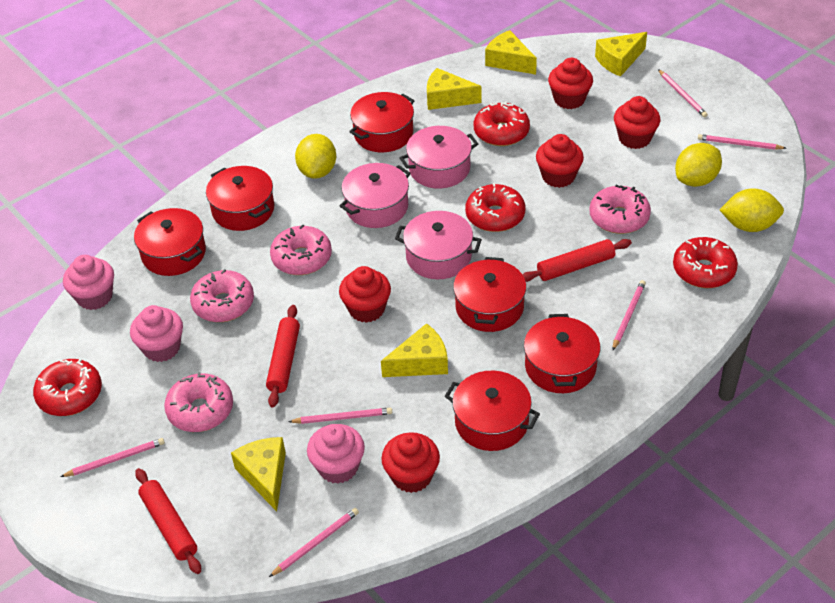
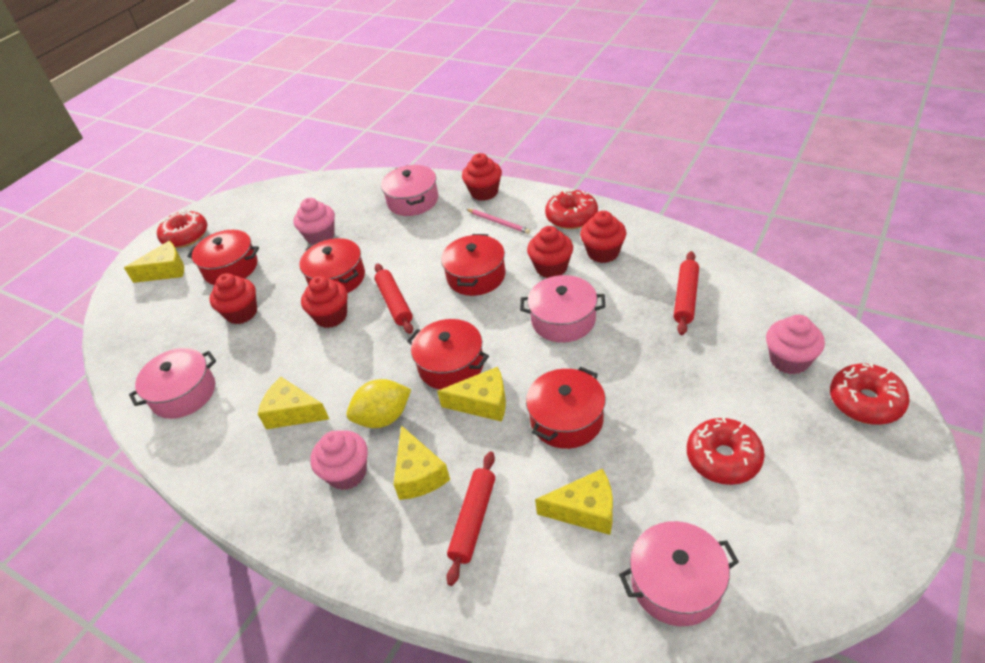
pink donut: [164,372,233,432] [190,269,254,322] [270,225,332,275] [589,185,651,234] = 4 -> none = 0
pink pencil: [60,438,165,477] [269,508,359,577] [288,408,392,424] [612,280,646,351] [658,69,708,117] [698,134,786,150] = 6 -> [466,209,530,234] = 1
pink pot: [339,163,411,228] [395,211,482,279] [399,126,478,189] = 3 -> [129,348,216,419] [381,165,438,216] [520,275,605,343] [619,521,739,626] = 4
red pot: [134,208,206,276] [206,166,274,231] [349,92,415,152] [445,371,540,451] [453,257,526,332] [524,314,600,393] = 6 -> [187,230,259,285] [299,238,365,293] [407,319,489,390] [441,234,506,296] [526,367,606,449] = 5
yellow lemon: [295,134,336,179] [675,143,722,187] [720,188,784,232] = 3 -> [346,379,411,428] = 1

